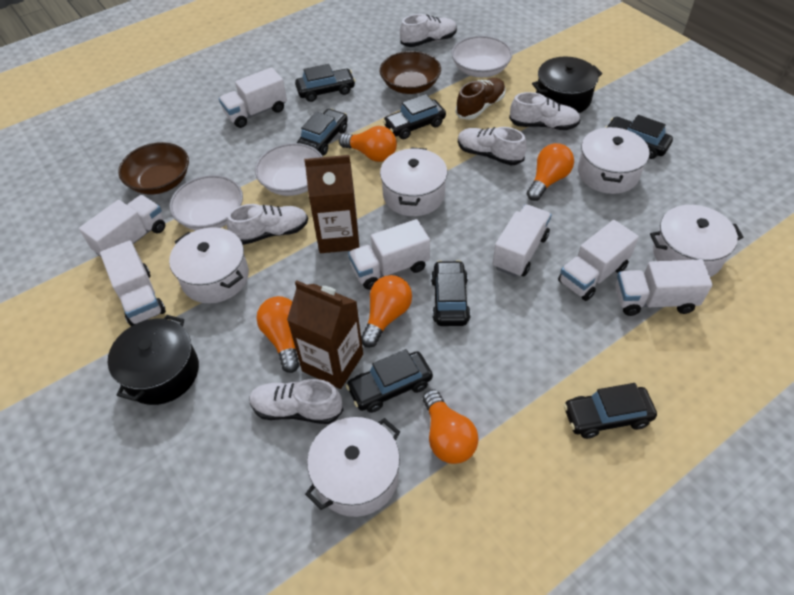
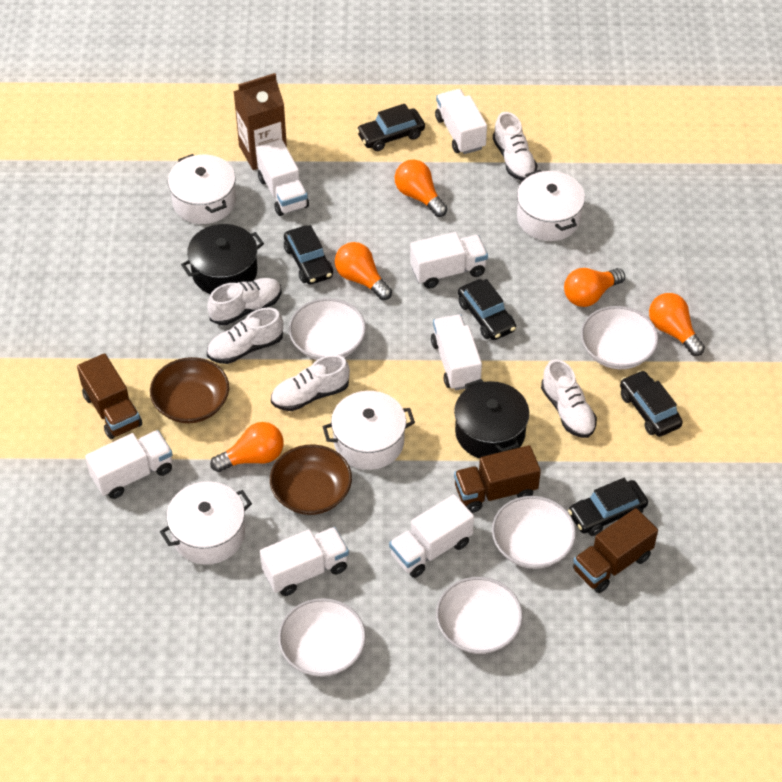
black car: [295,64,356,102] [297,109,348,156] [346,349,433,413] [383,94,446,139] [431,260,471,326] [564,383,657,439] [605,115,673,159] = 7 -> [284,225,333,285] [356,104,425,151] [458,279,516,340] [568,478,648,536] [620,370,683,437] = 5
brown carton: [287,280,363,389] [304,155,359,253] = 2 -> [233,73,287,170] = 1
brown shoe: [456,78,506,120] = 1 -> none = 0
brown truck: none = 0 -> [77,353,142,439] [454,445,541,513] [573,508,658,593] = 3
white bowl: [170,175,243,231] [255,143,323,196] [451,36,512,77] = 3 -> [278,598,366,677] [289,298,366,360] [436,577,523,654] [492,496,576,569] [581,306,658,369] = 5
white pot: [169,227,249,303] [305,417,400,517] [380,147,447,216] [578,126,650,194] [650,205,744,277] = 5 -> [160,481,252,565] [168,154,236,224] [322,391,415,470] [517,170,585,241] = 4

